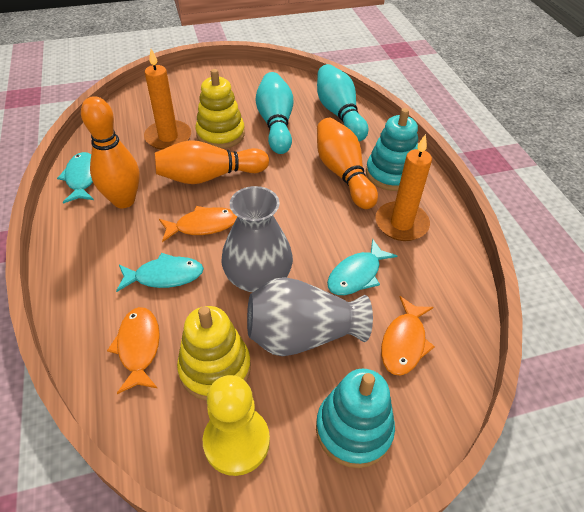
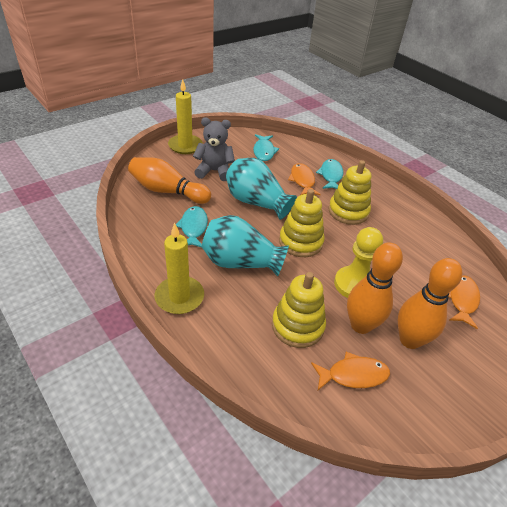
grey teddy bear: none = 0 -> [193,117,235,181] = 1
grey vase: [221,186,293,292] [247,277,373,356] = 2 -> none = 0
orange candle: [144,49,191,150] [375,134,432,241] = 2 -> none = 0
turquoise bowling pin: [256,72,293,154] [317,64,368,141] = 2 -> none = 0
turquoise stacking toy: [316,369,395,468] [366,108,418,191] = 2 -> none = 0
turquoise vase: none = 0 -> [202,215,289,277] [226,158,297,220] = 2
yellow candle: none = 0 -> [154,223,204,314] [168,79,203,154] = 2
yellow stacking toy: [177,306,251,401] [195,69,245,149] = 2 -> [272,272,326,348] [279,189,325,257] [328,160,371,225] = 3

